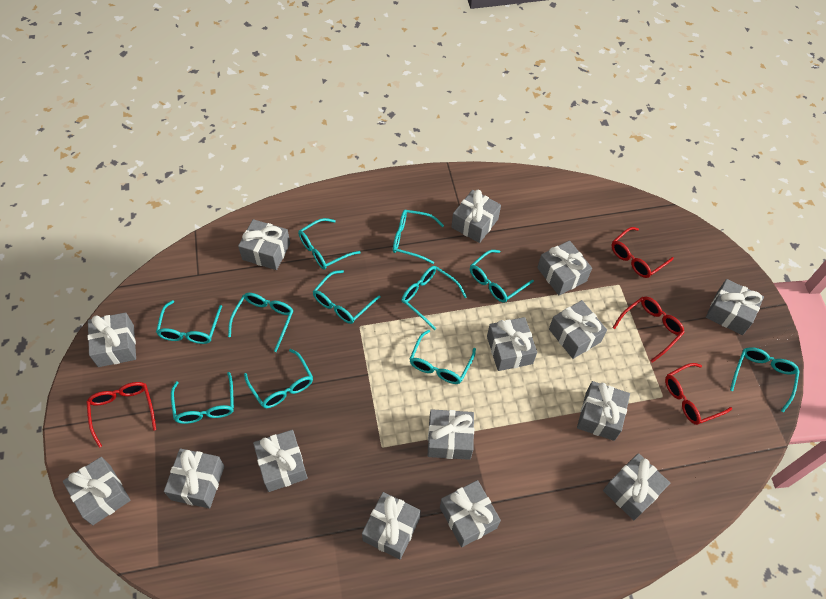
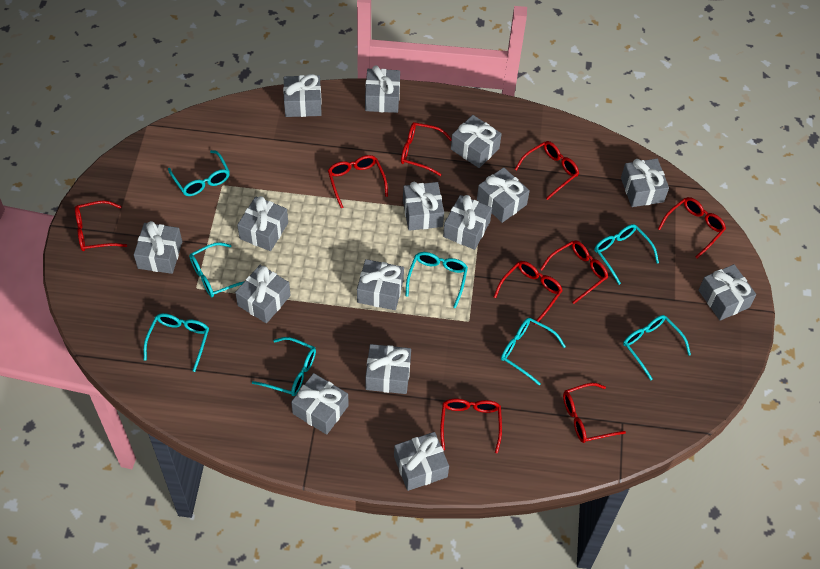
red glasses: [86,382,156,448] [612,227,674,278] [612,297,685,363] [665,363,732,425] = 4 -> [75,200,127,251] [328,155,388,208] [401,122,452,176] [440,399,502,453] [494,261,563,325] [515,141,579,200] [540,240,608,304] [563,383,626,443] [658,197,726,259] = 9
turquoise glasses: [156,300,222,344] [171,372,234,424] [228,293,293,352] [244,349,313,408] [298,218,361,270] [313,270,380,324] [393,210,444,264] [401,266,467,330] [409,330,476,384] [470,250,534,303] [730,347,800,413] = 11 -> [144,313,209,372] [168,150,230,196] [189,242,245,297] [252,337,316,396] [406,252,468,308] [501,318,566,385] [594,224,659,285] [623,315,691,381] = 8

